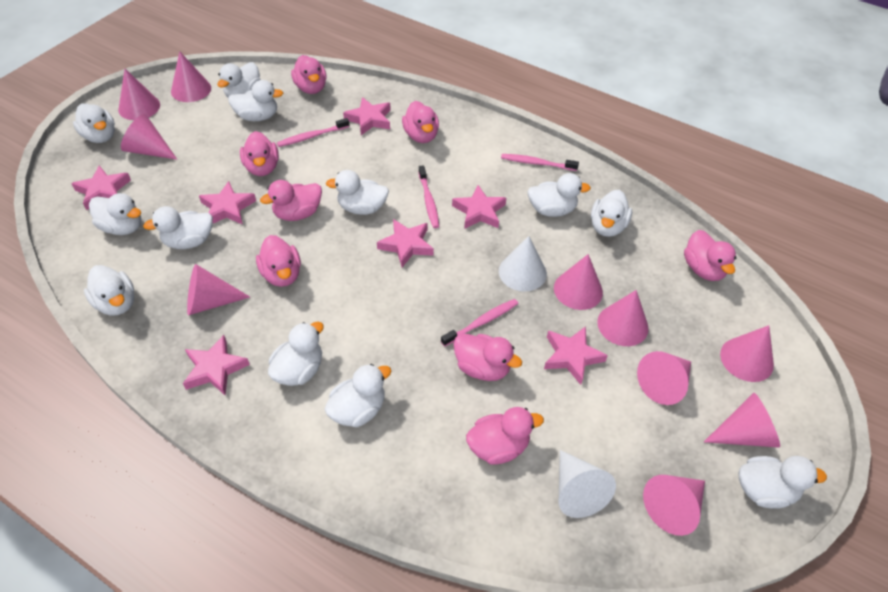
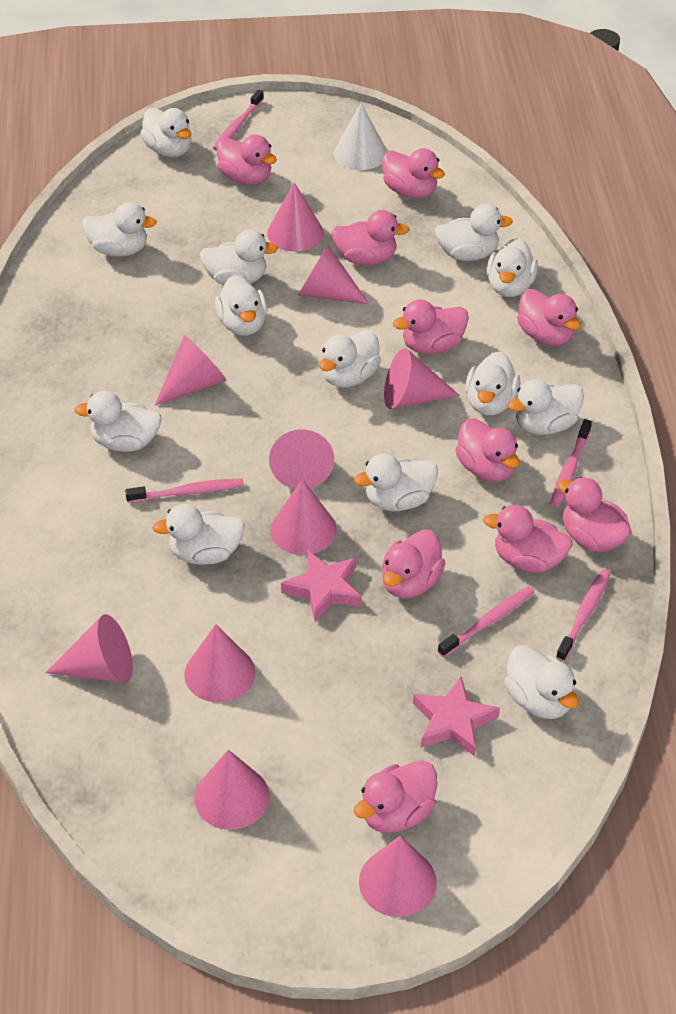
pink duck: [240,131,279,176] [256,235,301,287] [260,180,322,221] [291,55,327,94] [402,101,439,143] [454,334,522,381] [466,407,544,465] [684,230,736,281] = 8 -> [217,135,277,185] [332,210,410,265] [354,760,437,833] [382,148,445,199] [382,530,445,598] [393,299,469,354] [455,418,520,482] [483,505,573,573] [517,289,581,346] [557,477,632,552] = 10
pink star: [71,166,131,210] [183,335,250,395] [199,181,256,225] [343,97,391,135] [377,219,434,267] [452,185,506,229] [544,326,608,385] = 7 -> [281,550,362,622] [413,676,500,756] = 2
pink toothbrush: [277,118,349,147] [418,165,439,228] [441,299,518,346] [501,154,579,171] = 4 -> [125,479,244,503] [213,90,264,151] [438,586,535,657] [550,419,592,508] [556,569,611,661] = 5
white cone: [499,236,547,292] [559,450,616,518] = 2 -> [334,103,387,170] = 1
white duck: [73,103,115,143] [84,265,134,316] [89,193,141,235] [143,206,213,249] [217,62,261,97] [228,80,283,121] [268,322,324,386] [325,364,391,427] [326,170,389,215] [528,173,591,217] [591,190,632,237] [739,456,827,509] = 12 -> [74,391,162,452] [82,202,157,256] [140,108,191,157] [153,504,245,565] [200,230,278,285] [215,275,268,336] [319,330,381,388] [354,454,438,511] [435,204,513,261] [465,352,520,416] [487,238,538,297] [504,645,579,719] [508,379,584,435] = 13

